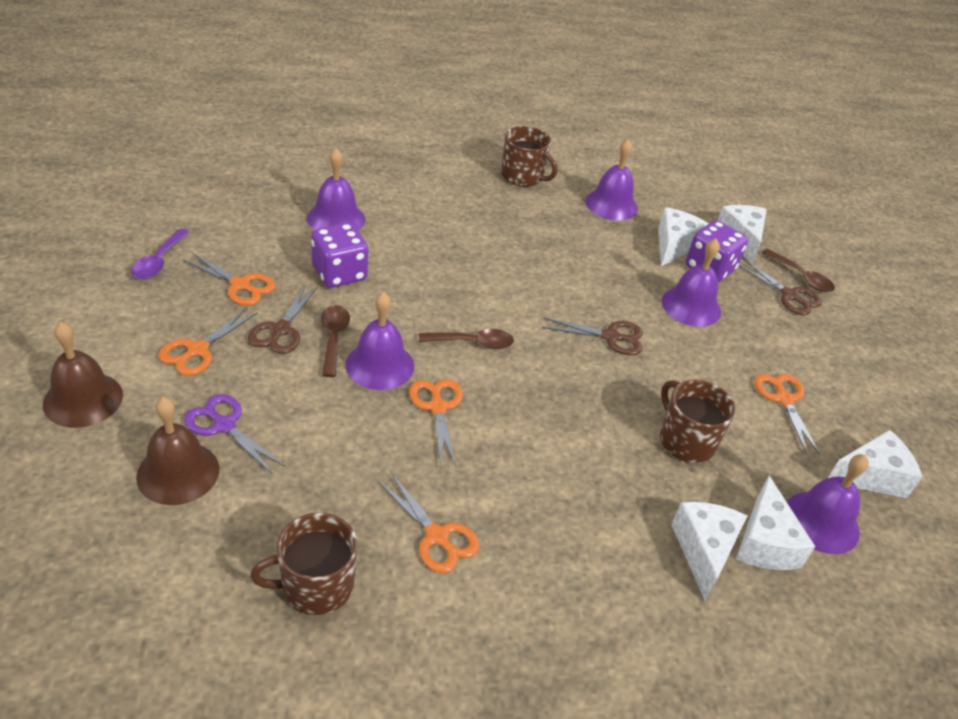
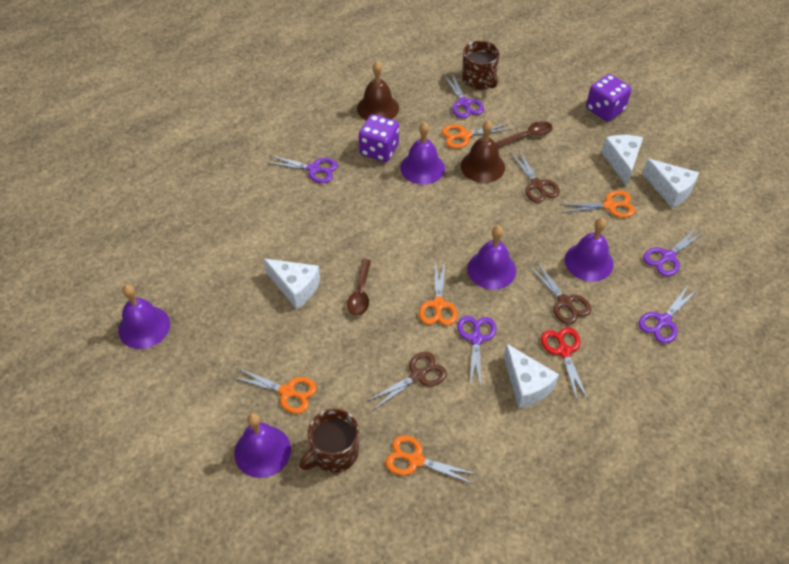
brown mug: [250,513,357,615] [501,126,557,187] [660,380,736,463] = 3 -> [299,409,359,473] [462,41,500,90] = 2
brown spoon: [321,305,350,377] [419,329,514,349] [762,249,835,292] = 3 -> [347,259,371,316] [495,121,552,148] = 2
purple scissors: [184,394,285,475] = 1 -> [266,155,338,183] [444,72,484,118] [457,316,496,388] [638,284,698,343] [643,227,705,276] = 5
purple spoon: [131,229,190,279] = 1 -> none = 0
red scissors: none = 0 -> [541,327,588,400] = 1
white cheese: [658,207,709,266] [671,502,747,601] [718,205,767,264] [736,476,815,570] [828,430,923,498] = 5 -> [263,258,320,309] [504,343,559,409] [601,135,643,186] [642,159,699,208] = 4

